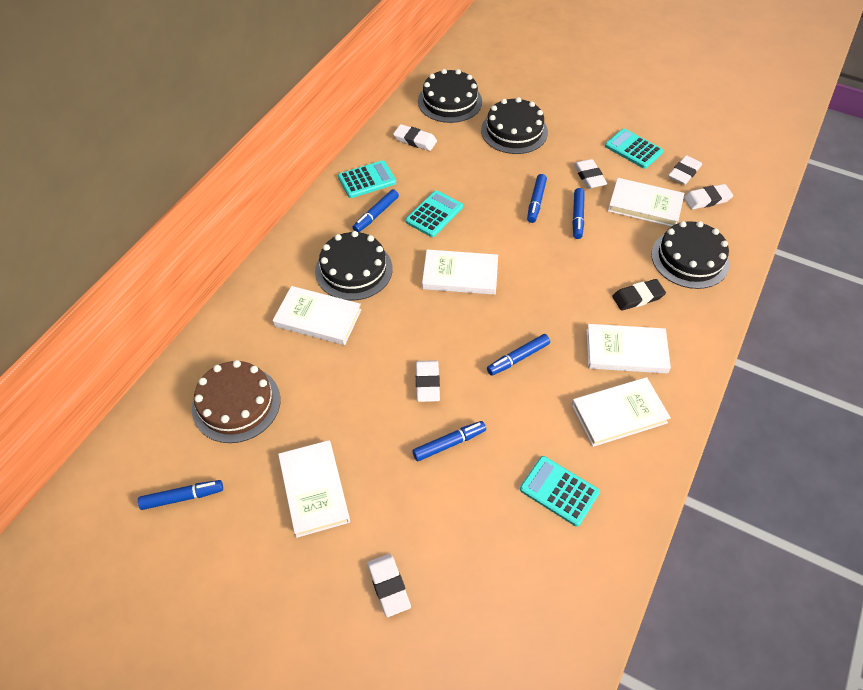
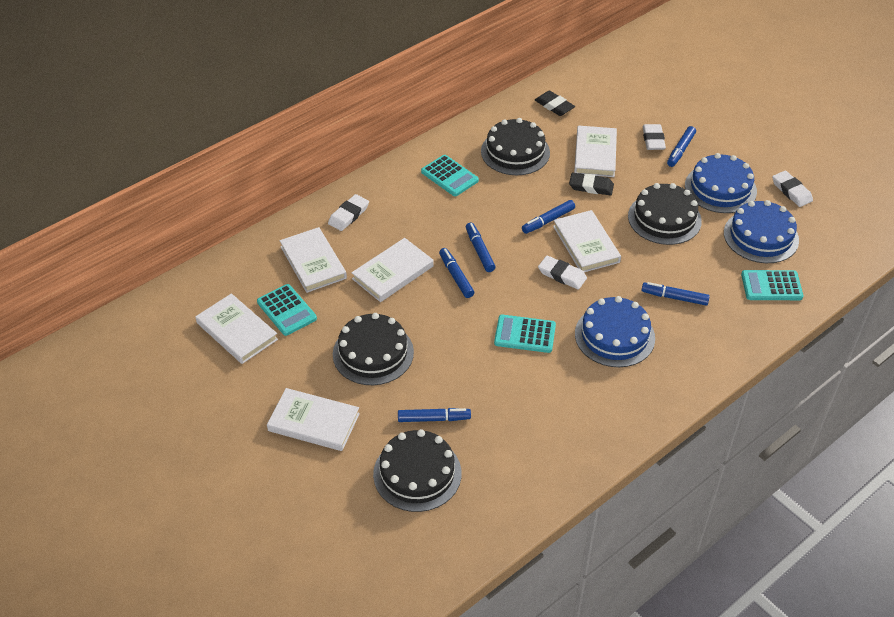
black eraser: [612,279,666,311] = 1 -> [535,90,575,116] [569,172,614,196] = 2
blue cake: none = 0 -> [575,296,655,367] [685,153,757,213] [724,200,799,263] = 3
brown cake: [192,360,280,443] = 1 -> none = 0
white eraser: [367,554,411,617] [393,124,437,151] [416,360,440,402] [574,159,607,189] [668,155,702,185] [684,184,733,210] = 6 -> [328,194,369,231] [538,256,587,290] [642,124,666,150] [772,171,813,207] = 4

